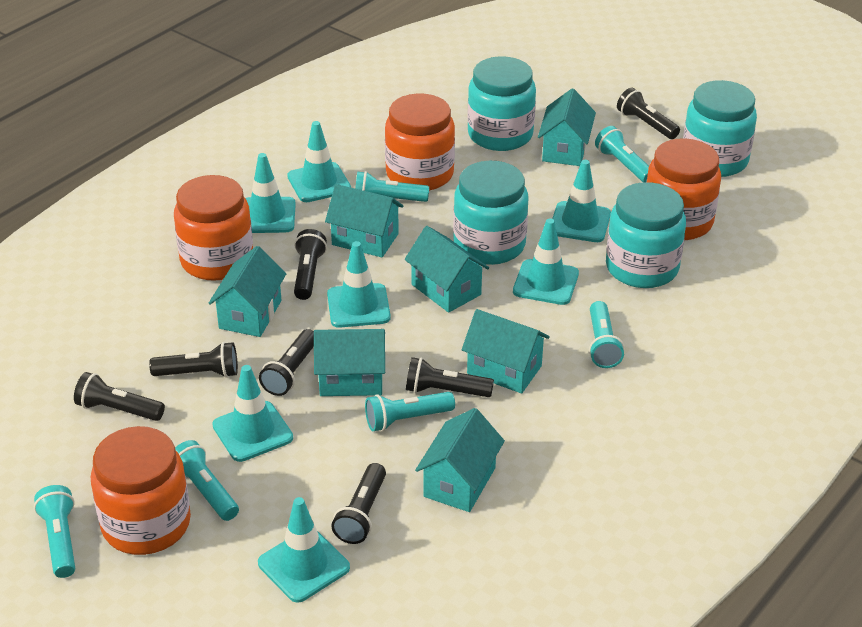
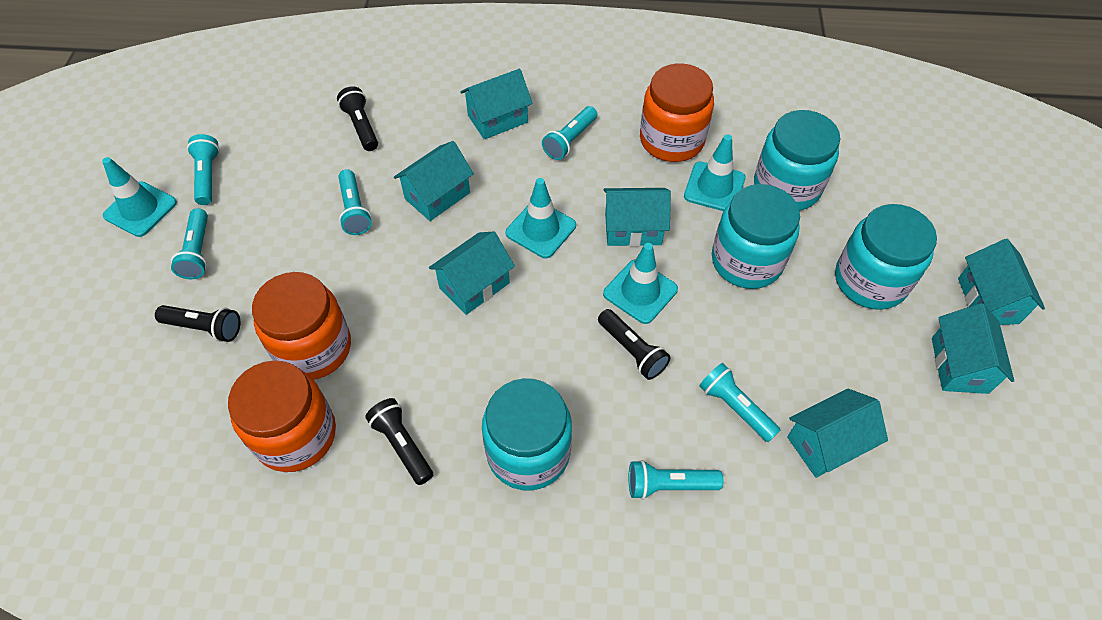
black flashlight: [74,372,165,421] [149,342,238,378] [259,329,314,396] [294,229,327,300] [331,463,386,544] [406,357,494,397] [617,88,680,139] = 7 -> [155,305,240,342] [337,86,378,151] [365,398,433,485] [598,309,671,380] = 4
orange jar: [91,426,191,555] [174,175,253,281] [385,93,455,191] [646,138,721,240] = 4 -> [228,360,336,472] [252,272,351,380] [640,63,714,162] = 3
turquoise traffic cone: [212,365,293,462] [246,153,296,233] [258,497,350,603] [287,121,351,202] [327,241,391,328] [513,218,579,305] [552,160,611,242] = 7 -> [102,157,177,237] [506,178,576,258] [603,243,678,324] [684,134,746,211] = 4

